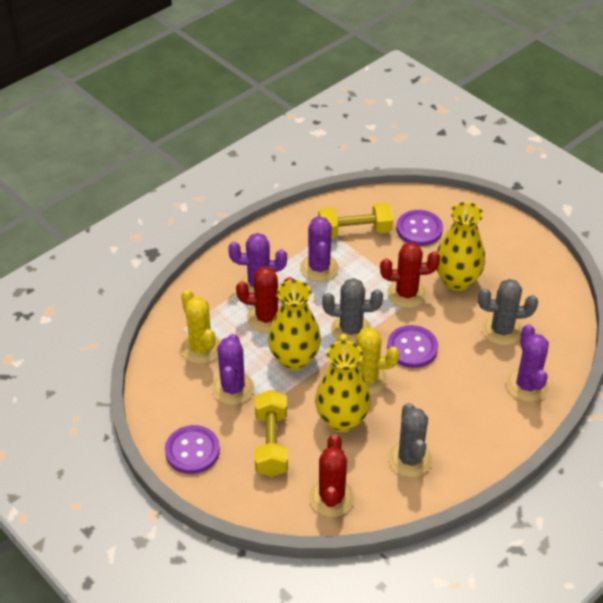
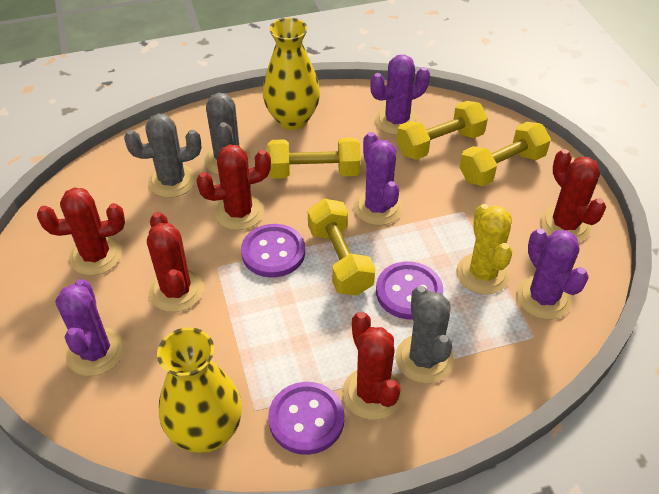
red cactus: [236,266,294,333] [309,434,355,517] [380,242,440,308] = 3 -> [37,187,125,276] [147,212,204,312] [196,145,271,230] [342,312,402,420] [540,149,606,242] = 5
yellow cactus: [181,290,221,364] [337,327,400,395] = 2 -> [456,204,512,294] = 1
yellow dumbbell: [255,390,288,477] [318,202,393,238] = 2 -> [267,137,361,179] [308,198,375,295] [397,101,488,160] [459,122,551,186] = 4
yellow vase: [268,280,321,371] [315,340,371,432] [436,202,485,291] = 3 -> [157,327,242,453] [263,17,320,130] = 2

